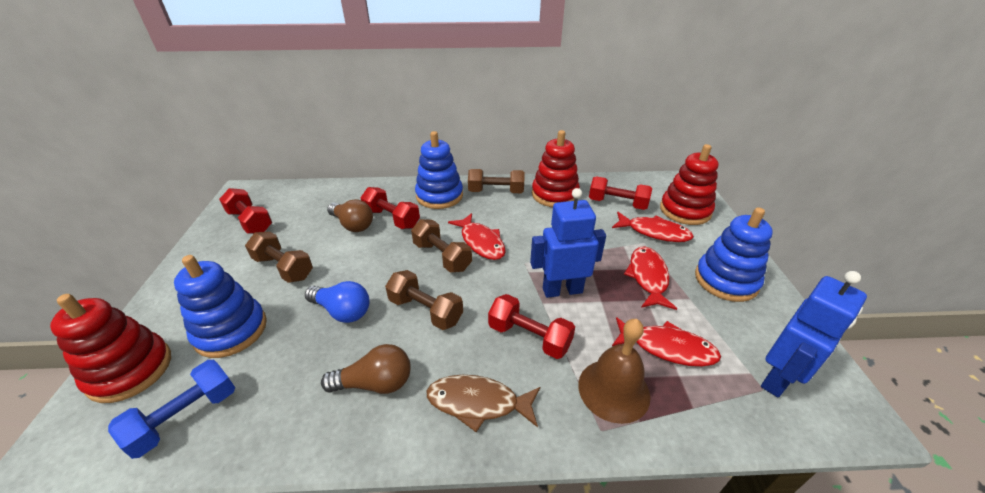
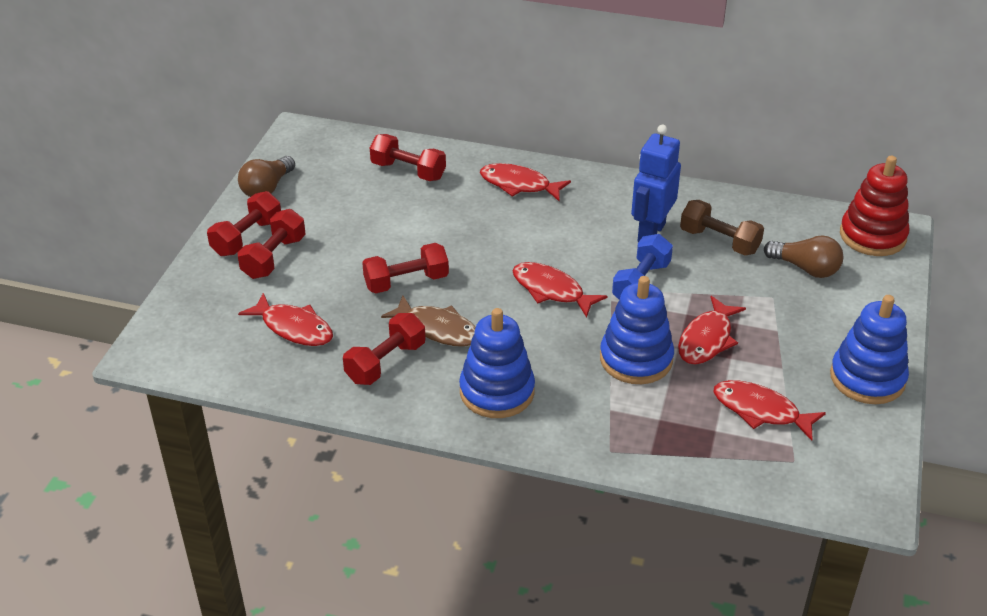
blue light bulb: [305,281,370,323] = 1 -> none = 0
blue robot: [530,188,606,298] [761,271,867,398] = 2 -> [631,125,681,242] = 1
brown bell: [578,319,650,424] = 1 -> none = 0
brown dumbbell: [245,232,313,283] [385,270,463,330] [411,219,472,272] [468,169,525,193] = 4 -> [680,200,764,256] = 1
red dumbbell: [219,188,272,234] [360,187,420,229] [488,294,575,359] [589,176,652,210] = 4 -> [207,191,281,256] [238,209,306,279] [343,313,426,385] [362,243,449,293] [370,134,446,181] = 5
red fish: [448,213,506,260] [612,212,694,242] [612,317,721,367] [624,246,677,310] = 4 -> [238,293,333,346] [480,163,571,201] [512,262,607,318] [678,296,746,365] [713,380,826,441] = 5
red stacking toy: [50,294,171,403] [532,130,580,207] [660,144,718,225] = 3 -> [840,156,909,256] = 1

